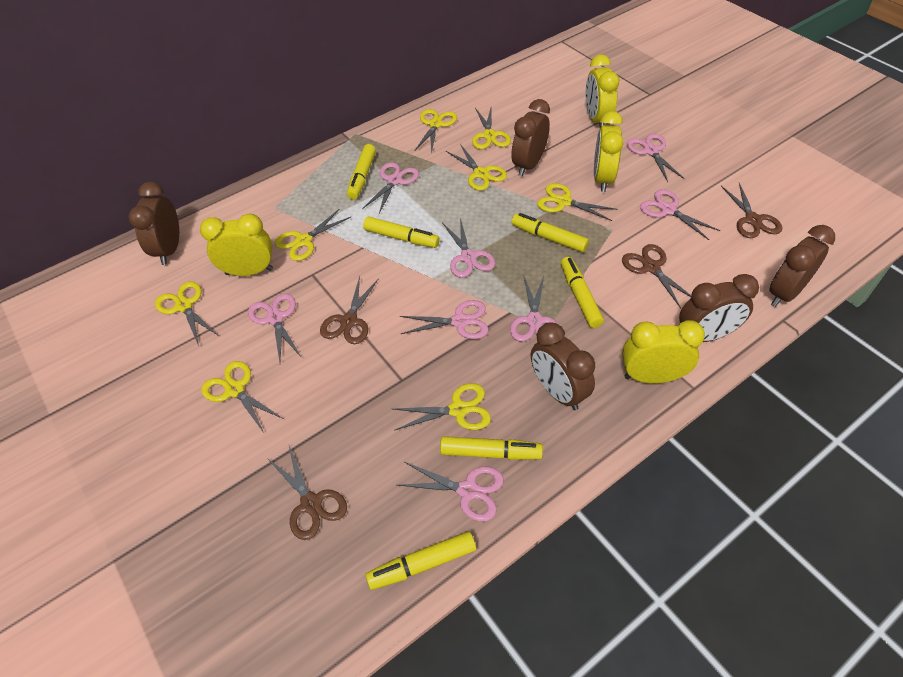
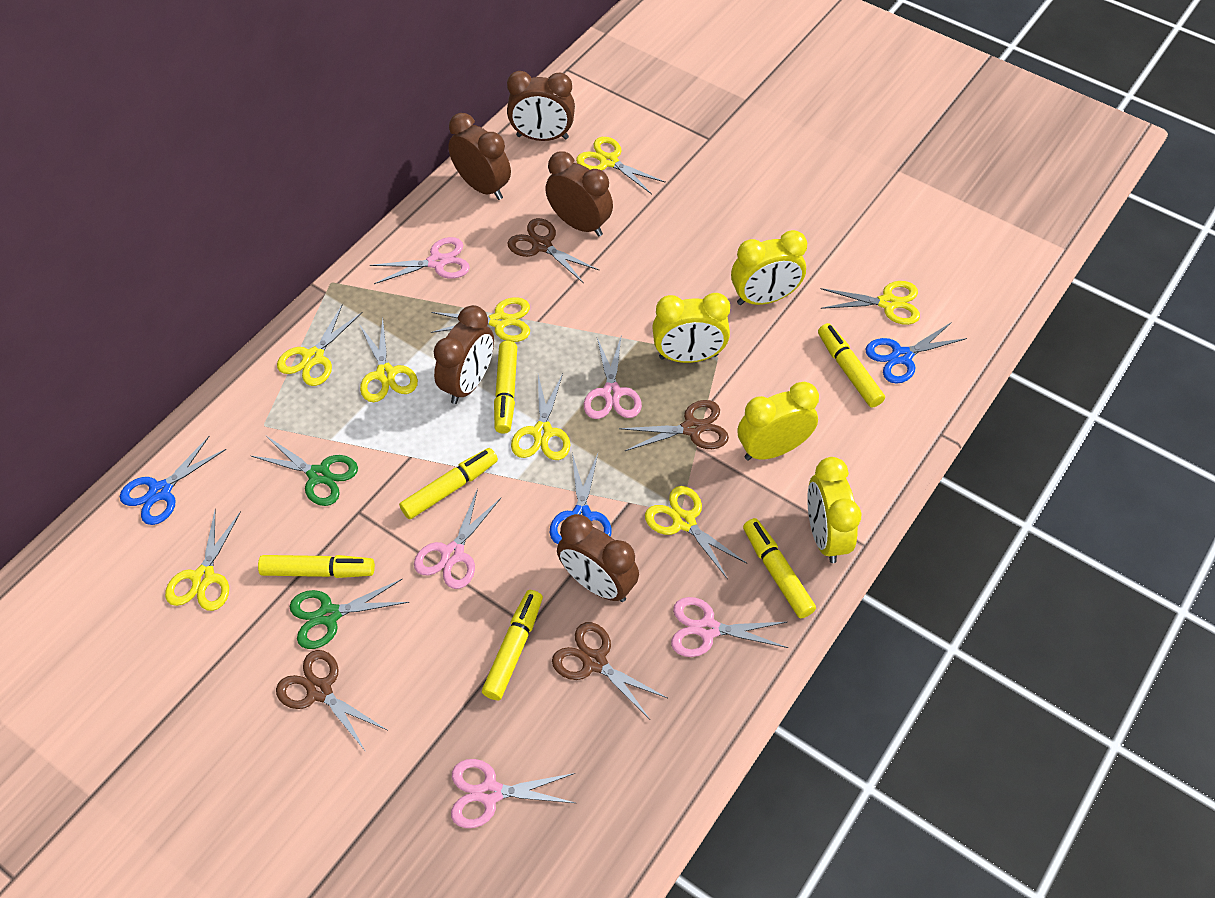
blue scissors: none = 0 -> [120,436,226,525] [550,453,612,544] [865,322,967,384] = 3
green scissors: none = 0 -> [251,435,358,506] [290,579,409,649] = 2
pink scissors: [248,293,302,362] [362,162,419,214] [398,462,504,521] [400,300,488,339] [442,218,495,278] [510,275,557,342] [627,134,684,182] [640,189,720,240] = 8 -> [370,237,470,284] [414,489,501,589] [451,759,575,828] [584,337,642,419] [671,597,788,657] = 5

